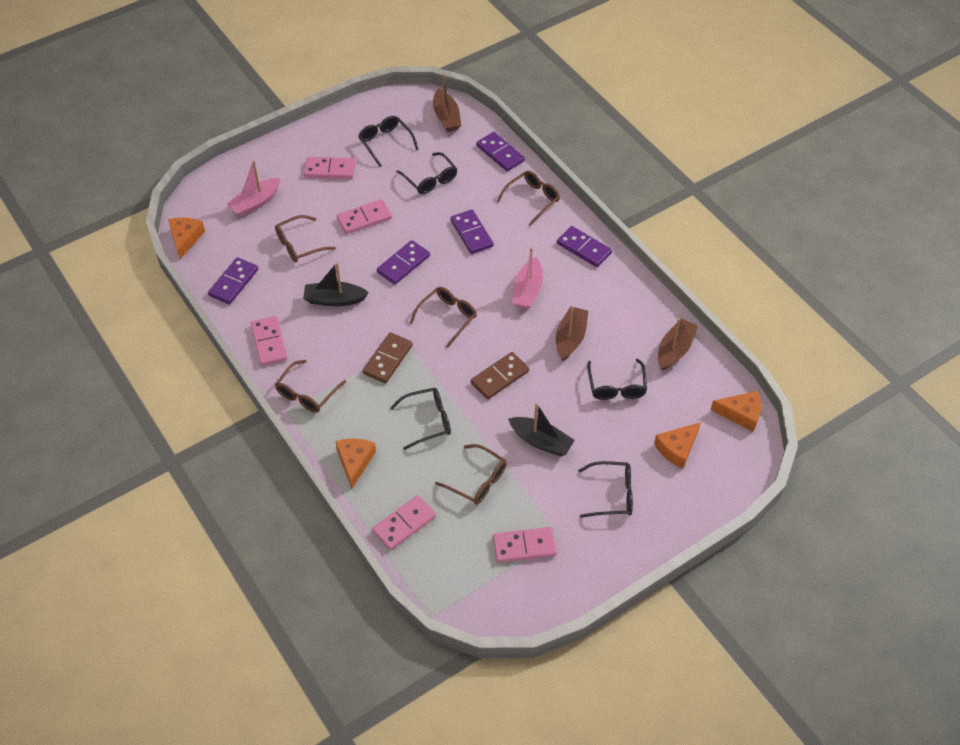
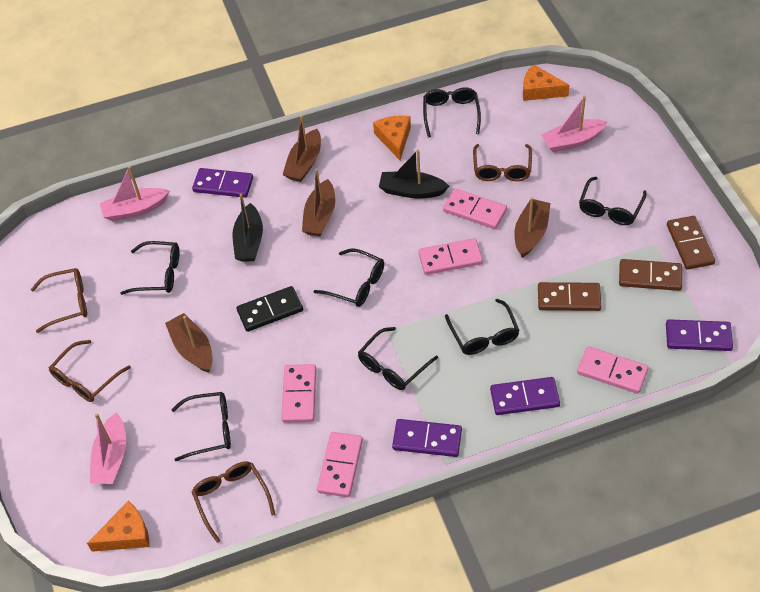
black domino: none = 0 -> [236,286,303,332] = 1
black glasses: [358,116,419,167] [390,388,451,450] [396,152,457,194] [578,461,633,518] [587,359,647,400] = 5 -> [120,241,179,295] [171,392,231,461] [313,249,384,307] [358,327,438,390] [423,87,481,138] [445,299,520,355] [579,177,647,225] = 7
brown boat: [433,74,461,132] [556,306,588,361] [658,318,698,371] = 3 -> [165,313,212,373] [283,115,321,182] [302,168,335,236] [514,197,551,258] = 4
brown domino: [363,332,413,383] [471,352,529,399] = 2 -> [538,282,601,311] [619,259,682,291] [667,216,715,270] = 3
brown glasses: [275,215,336,262] [275,360,346,413] [410,287,477,348] [435,444,507,505] [497,171,560,226] = 5 -> [31,268,87,333] [49,340,131,402] [192,462,276,543] [473,144,532,181] = 4
orange cheese: [168,218,205,259] [335,438,376,489] [654,422,701,468] [711,391,761,431] = 4 -> [87,500,150,552] [373,115,411,160] [523,64,570,101] = 3
pink boat: [227,161,281,217] [513,247,543,309] = 2 -> [90,413,126,484] [100,166,169,221] [542,96,607,152] = 3
purple domino: [208,257,258,304] [377,240,430,285] [450,210,493,254] [476,132,525,171] [557,226,612,267] = 5 -> [192,168,253,198] [392,419,462,457] [490,377,560,415] [666,319,733,351] = 4

